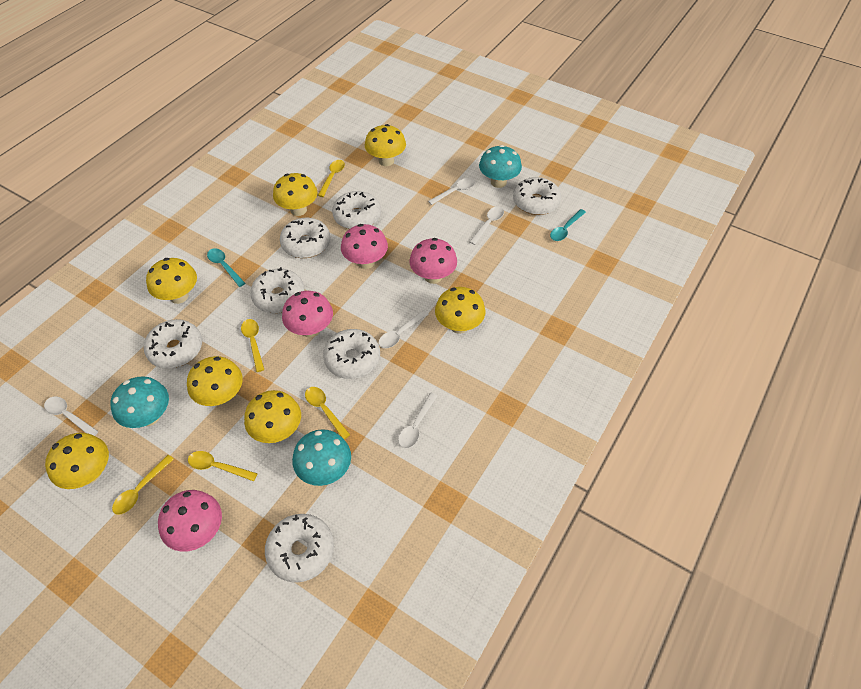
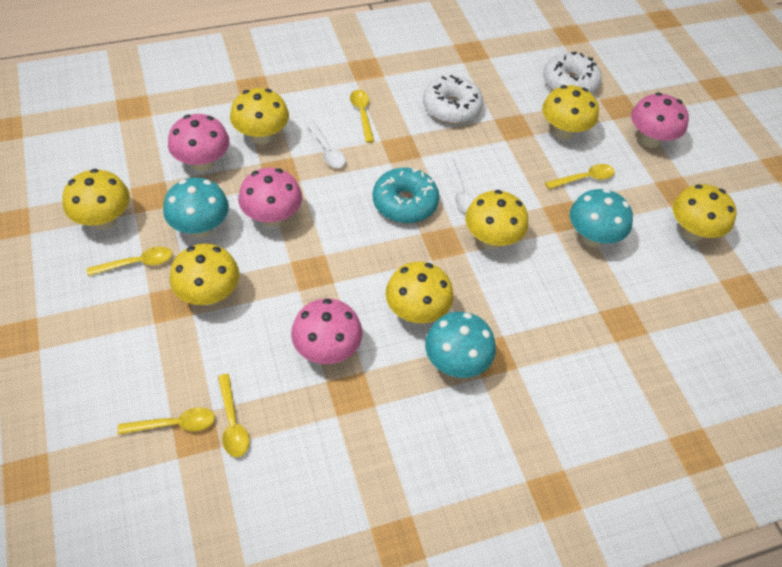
turquoise donut: none = 0 -> [373,168,439,223] = 1
turquoise spoon: [207,248,245,287] [550,209,586,241] = 2 -> none = 0
white donut: [144,319,202,369] [250,267,304,313] [265,514,334,583] [280,218,330,258] [323,329,380,379] [332,191,381,229] [513,177,561,215] = 7 -> [423,75,483,124] [543,52,602,94] = 2
white spoon: [44,397,98,436] [378,310,429,348] [398,393,437,448] [428,178,475,205] [469,207,504,245] = 5 -> [305,120,346,168] [445,158,475,212] = 2

